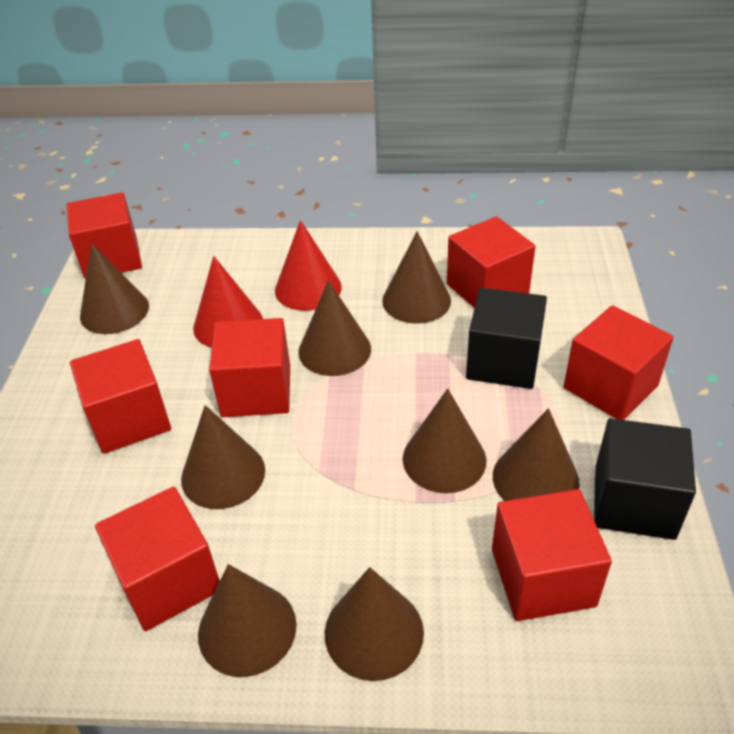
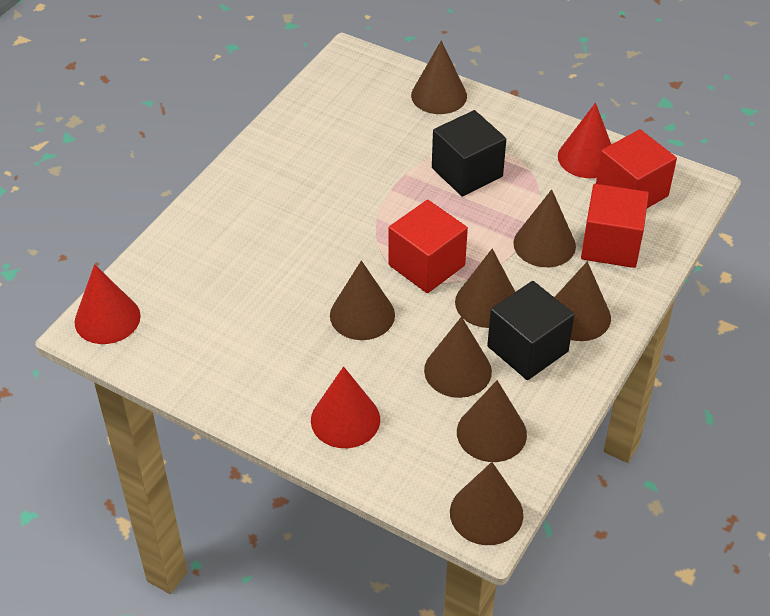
red cone: [193,256,263,348] [275,220,342,311] = 2 -> [75,264,141,344] [311,366,380,448] [558,103,611,178] = 3
red cube: [66,192,142,280] [70,339,171,454] [95,487,220,631] [209,318,290,417] [447,216,536,308] [492,489,612,621] [564,305,673,420] = 7 -> [388,200,468,293] [581,184,649,268] [596,129,677,208] = 3

